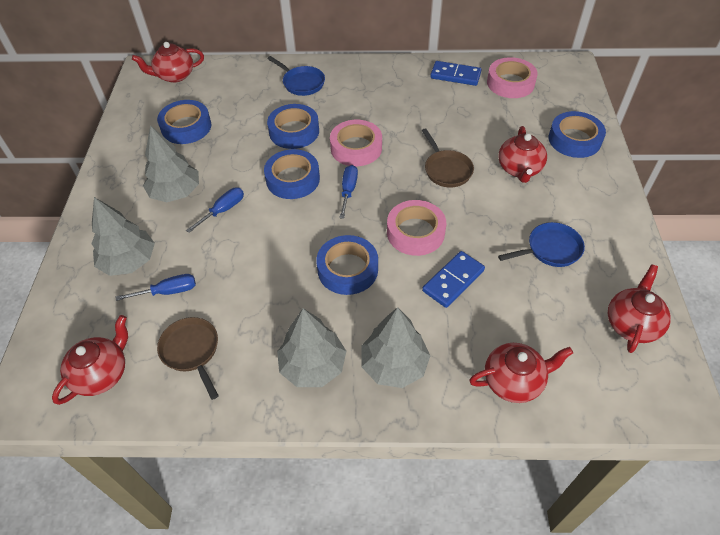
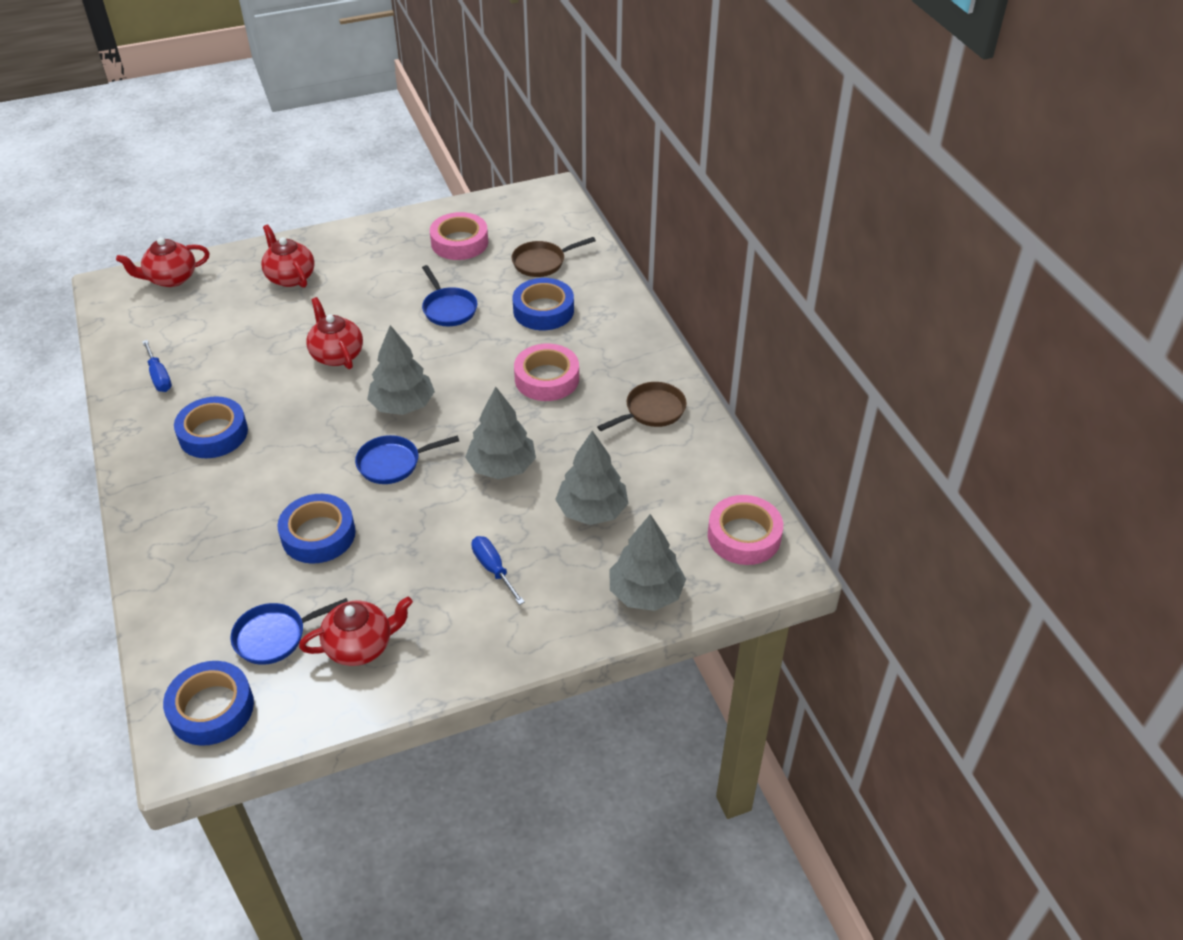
blue domino: [422,251,485,308] [430,61,482,86] = 2 -> none = 0
blue pan: [268,56,325,96] [498,222,585,267] = 2 -> [231,598,348,665] [355,435,459,484] [422,265,477,326] = 3
blue screwdriver: [116,274,196,301] [186,187,244,233] [339,165,358,219] = 3 -> [142,340,172,392] [471,536,525,605] = 2
blue tape: [157,100,211,144] [264,149,320,199] [267,104,319,149] [316,235,378,295] [549,111,606,158] = 5 -> [163,661,254,746] [174,397,248,458] [277,494,356,564] [513,278,574,330] = 4
red teapot: [52,315,128,405] [132,42,204,83] [469,343,573,403] [498,126,547,183] [608,264,671,353] = 5 -> [116,238,209,287] [261,224,315,288] [299,596,413,666] [306,297,363,369] = 4

